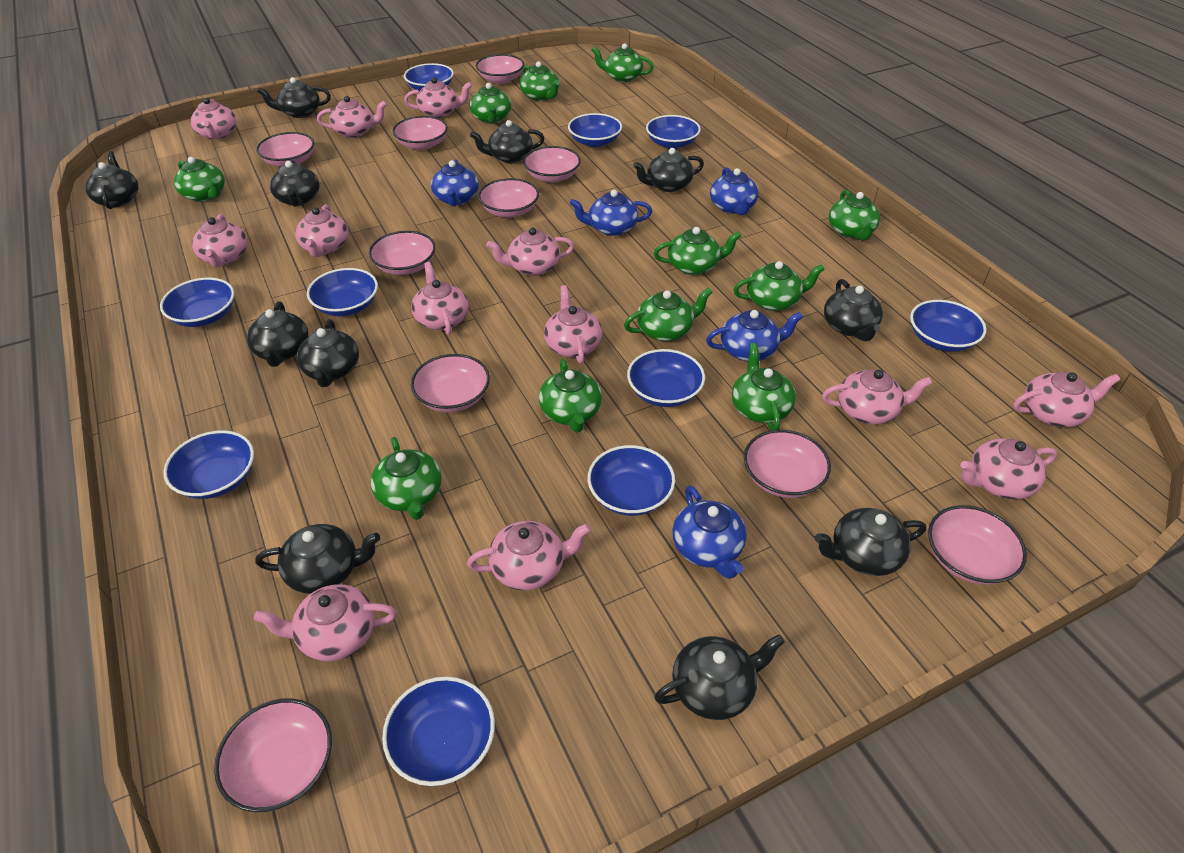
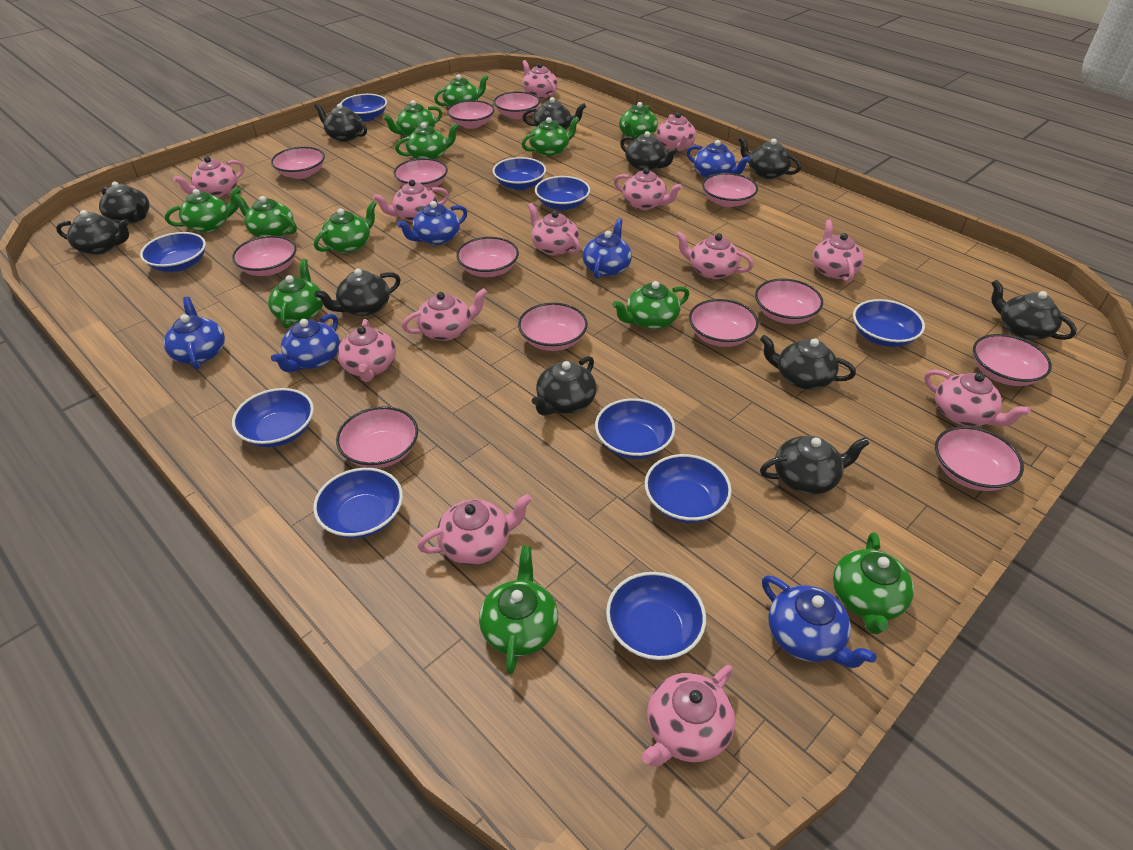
blue teapot: [431,159,479,206] [570,190,652,236] [672,485,747,579] [706,310,803,361] [710,167,758,215] = 5 -> [164,297,225,369] [271,314,340,372] [397,201,467,245] [582,218,632,279] [687,140,751,179] [762,576,876,668] = 6
green teapot: [174,157,225,202] [371,437,442,520] [470,83,511,124] [520,61,560,101] [539,359,602,433] [591,43,654,82] [624,287,713,341] [654,227,741,275] [732,343,796,430] [733,261,825,311] [829,190,880,240] = 11 -> [165,187,241,232] [234,194,297,237] [268,259,323,328] [314,201,377,253] [383,100,442,137] [395,122,459,160] [434,74,489,107] [479,546,558,674] [522,117,580,157] [612,281,689,330] [619,102,658,140] [833,532,914,635] = 12
pink bowl: [214,698,332,812] [256,132,314,167] [369,231,436,275] [393,116,448,150] [411,354,490,412] [476,54,524,84] [478,178,539,217] [523,146,581,183] [744,430,831,498] [928,505,1027,585] = 10 -> [232,236,296,276] [271,147,325,179] [336,406,418,468] [394,158,448,189] [447,100,494,129] [456,237,519,277] [494,91,540,119] [518,303,588,351] [689,299,759,347] [702,173,758,207] [755,278,823,324] [935,426,1024,491] [973,334,1052,386] = 13

